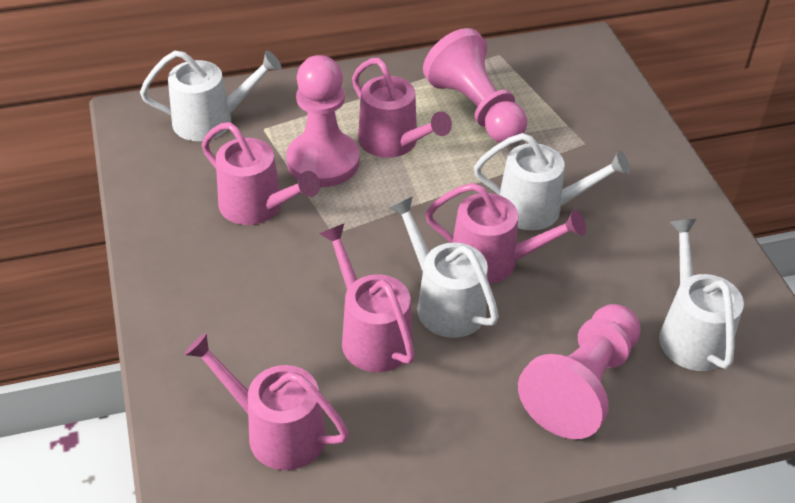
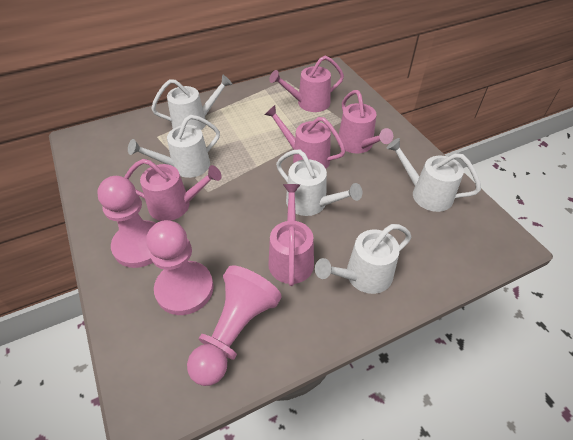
white watering can: [140,51,281,141] [389,196,499,338] [474,133,630,230] [659,219,744,371] = 4 -> [128,115,220,178] [151,74,232,130] [276,149,362,216] [315,224,411,294] [386,138,481,212] = 5

